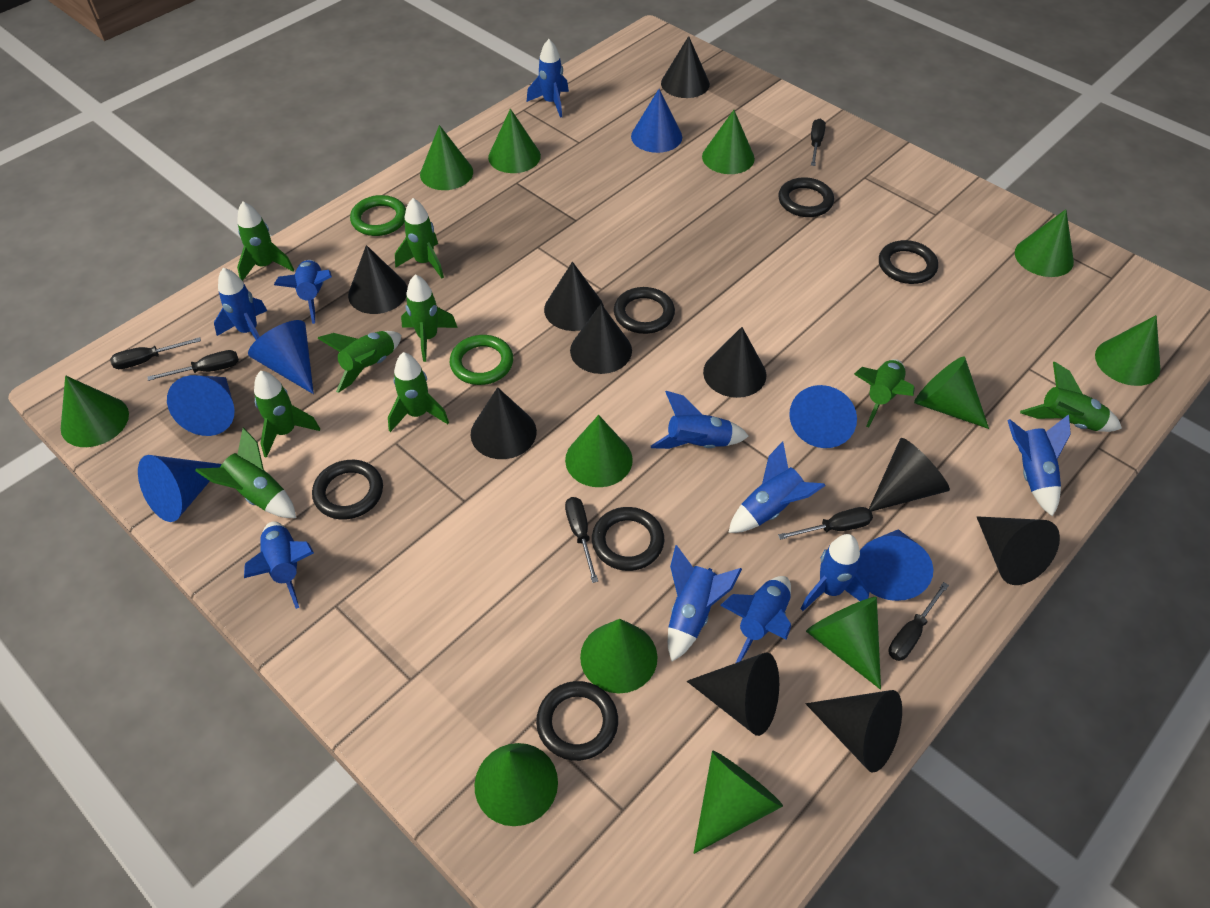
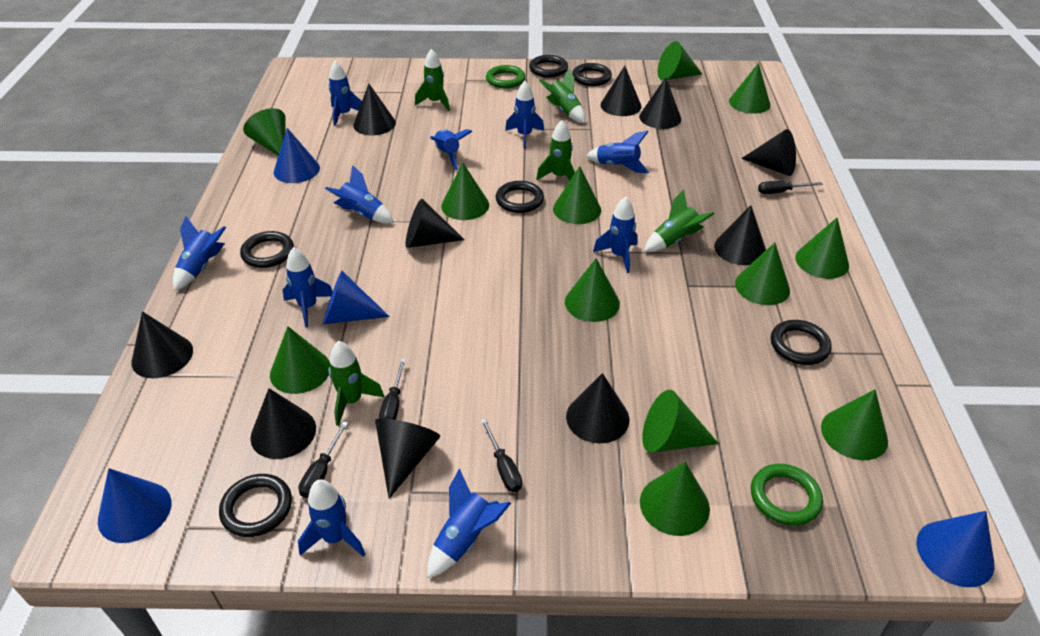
black screwdriver: [110,337,201,369] [147,350,239,381] [565,497,598,583] [778,507,873,540] [811,119,826,166] [888,582,949,661] = 6 -> [299,421,348,498] [379,359,406,420] [481,418,522,492] [758,181,823,194] = 4
blue cone: [138,455,222,522] [167,375,235,436] [248,320,314,394] [631,89,682,153] [789,385,857,448] [856,529,933,601] = 6 -> [98,468,171,543] [274,128,320,183] [323,271,390,324] [916,511,994,587] = 4
green rocket: [195,428,296,518] [237,202,294,281] [254,371,320,458] [317,331,401,393] [388,352,449,432] [395,198,444,278] [401,274,458,362] [854,359,915,428] [1020,362,1122,432] = 9 -> [328,341,384,426] [415,49,450,111] [536,120,575,180] [539,69,585,123] [644,190,714,252] = 5

